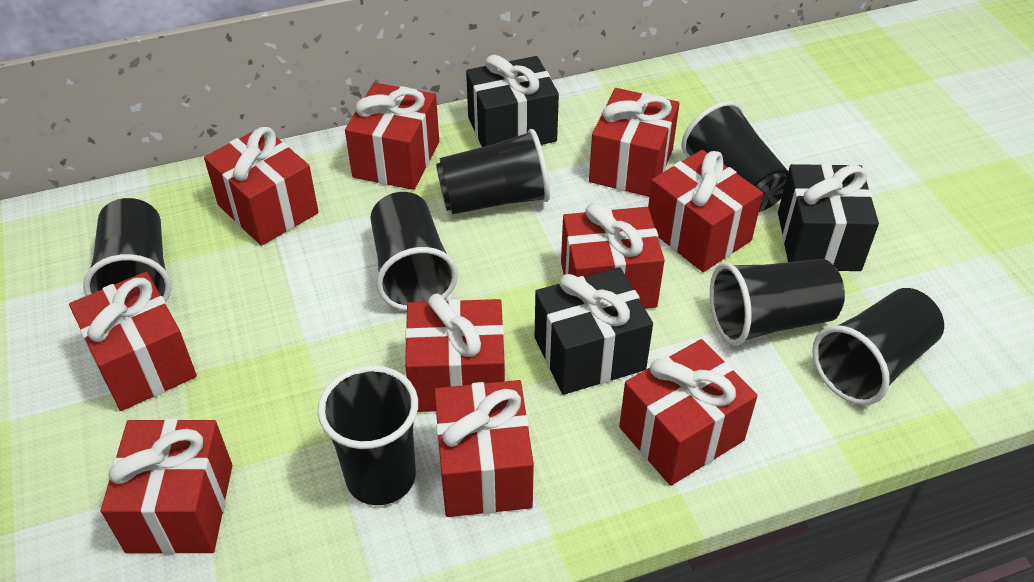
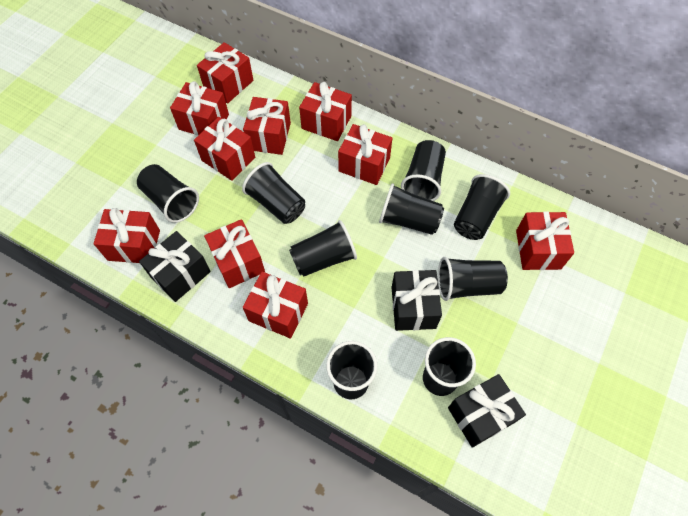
black cup: [83,198,172,302] [318,365,418,505] [370,192,458,311] [436,129,550,214] [681,101,788,212] [710,259,845,346] [812,288,944,405] = 7 -> [137,164,199,223] [242,162,305,224] [289,220,357,277] [326,341,377,399] [379,183,444,235] [401,140,446,201] [423,337,476,396] [438,257,508,301] [454,174,510,240] = 9

